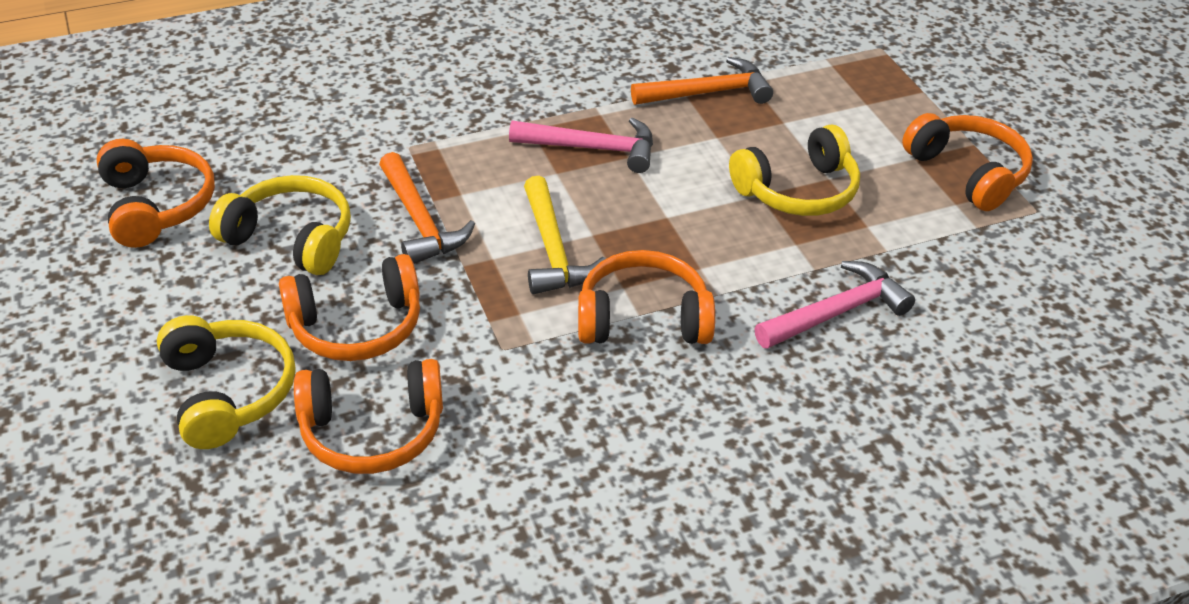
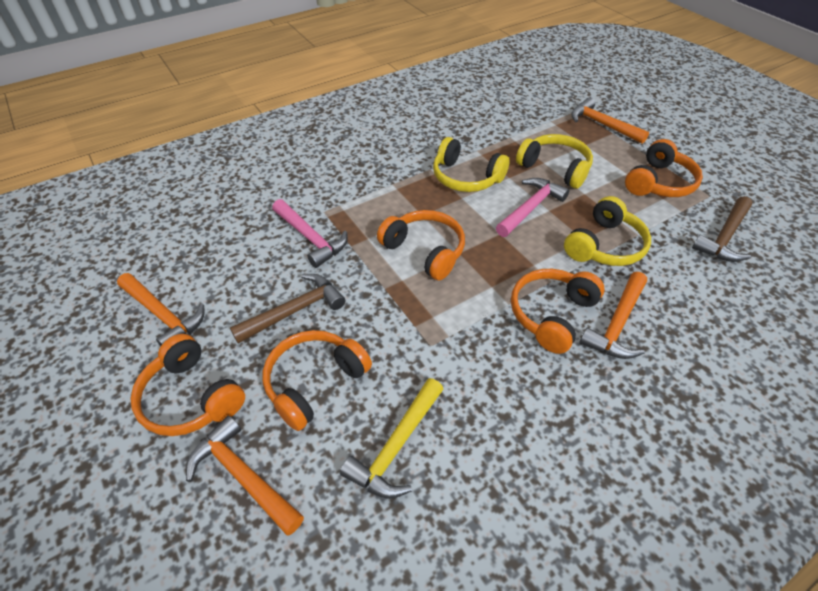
brown hammer: none = 0 -> [230,274,345,344] [692,196,752,262] = 2
orange hammer: [379,152,475,264] [631,57,773,105] = 2 -> [117,273,204,346] [186,415,304,535] [571,97,649,144] [580,272,647,359] = 4

